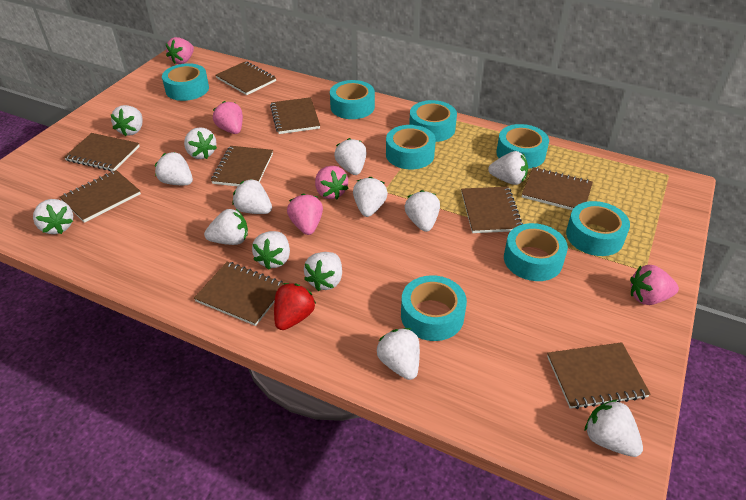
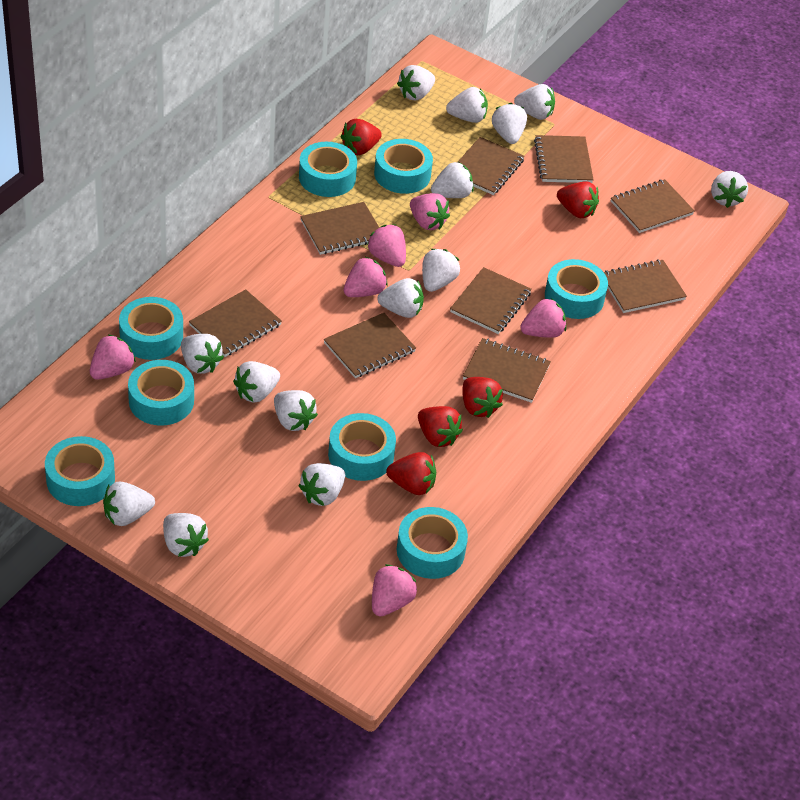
pink strawberry: [166,37,194,64] [213,101,243,134] [287,194,323,235] [315,166,349,199] [630,265,679,305] = 5 -> [90,334,136,380] [343,257,387,297] [367,225,406,267] [372,564,417,617] [410,193,450,230] [520,298,566,338] = 6
red strawberry: [274,283,316,330] = 1 -> [341,119,382,155] [386,452,436,495] [418,406,463,447] [462,377,503,418] [557,181,599,218] = 5

